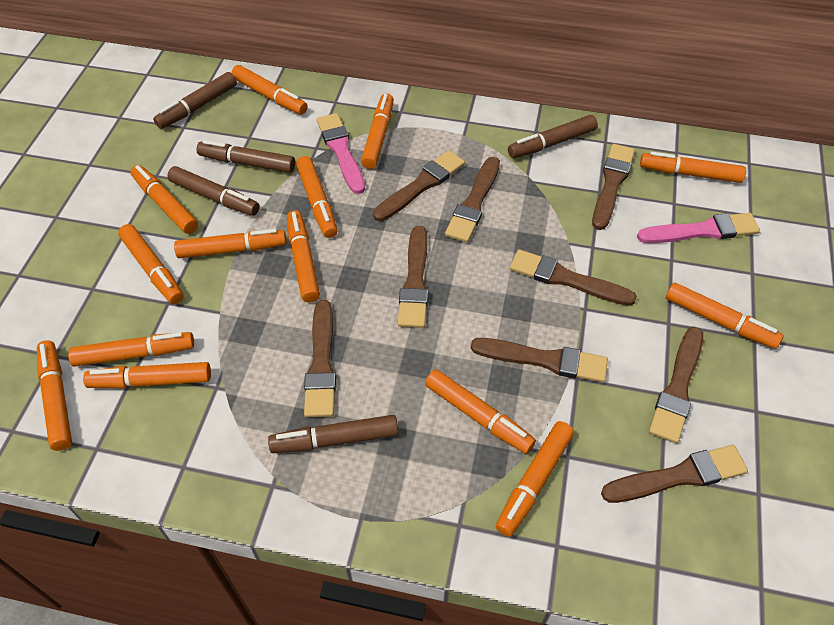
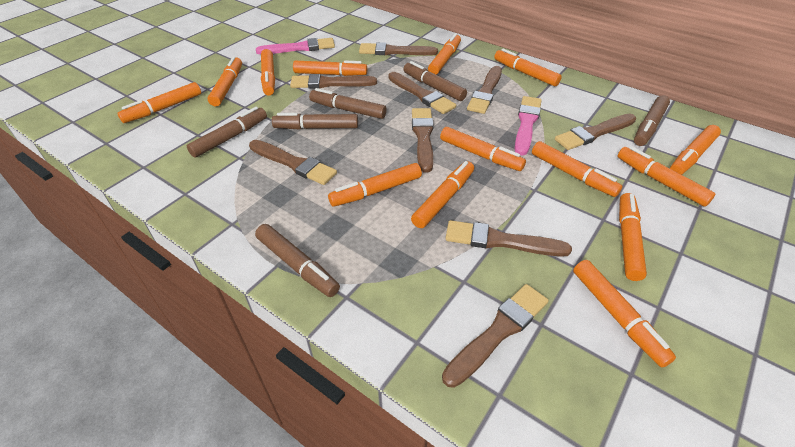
brown marker: [153,72,237,129] [167,166,260,216] [196,140,295,173] [268,415,398,453] [508,115,598,158] = 5 -> [187,107,267,158] [255,224,340,297] [272,113,358,130] [309,88,387,119] [404,61,467,101] [634,95,670,146] = 6

